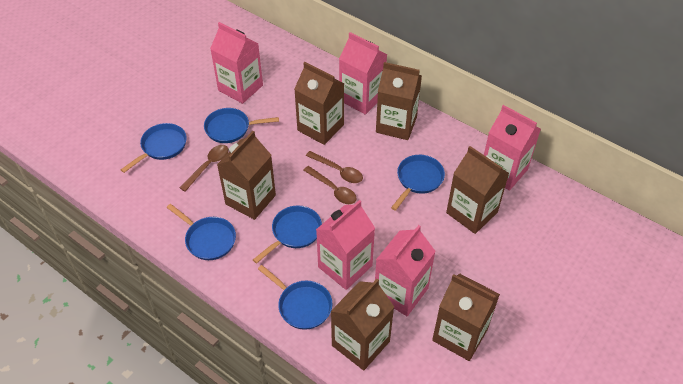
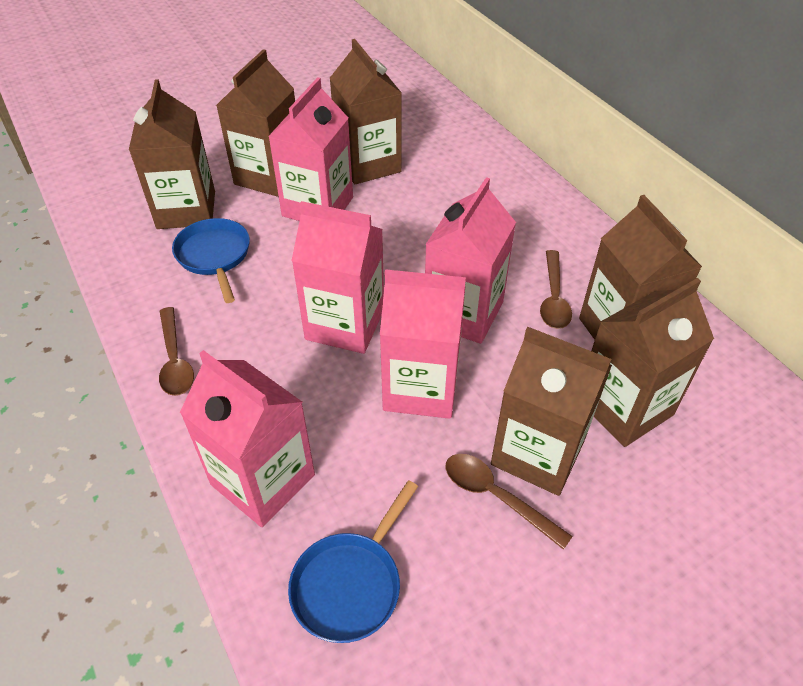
blue pan: [121,123,187,173] [167,204,236,260] [204,108,279,143] [253,205,322,263] [258,265,332,330] [391,155,445,211] = 6 -> [172,218,250,303] [288,480,418,643] = 2

